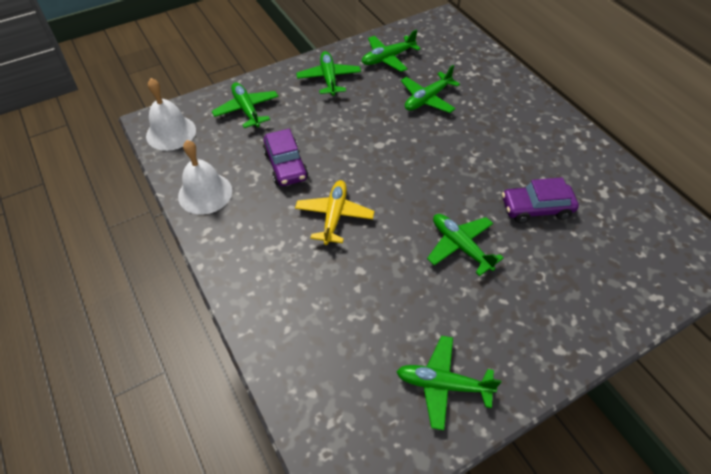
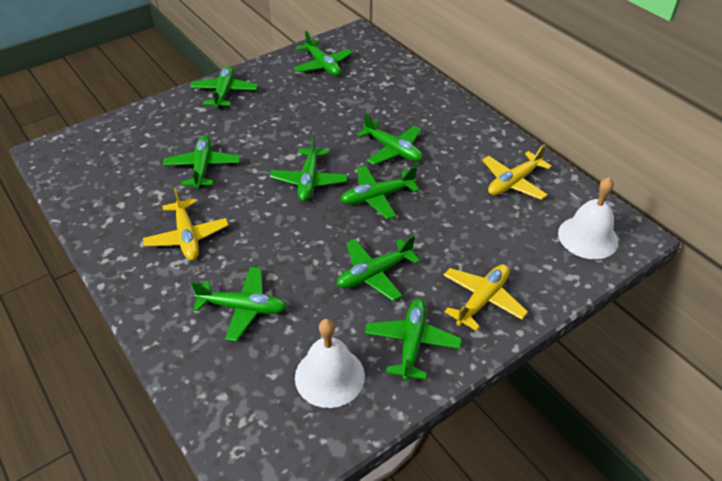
green plane: [212,82,278,128] [296,51,361,96] [362,29,421,72] [396,336,501,430] [401,65,460,113] [427,214,503,276] = 6 -> [163,136,240,189] [190,66,258,109] [191,267,287,342] [270,135,348,202] [293,31,353,76] [337,235,420,301] [340,166,419,219] [357,114,423,165] [365,299,462,381] = 9
purple car: [263,129,308,186] [502,177,579,223] = 2 -> none = 0
yellow plane: [295,180,374,245] = 1 -> [143,188,229,260] [443,264,528,331] [482,145,552,200] = 3

